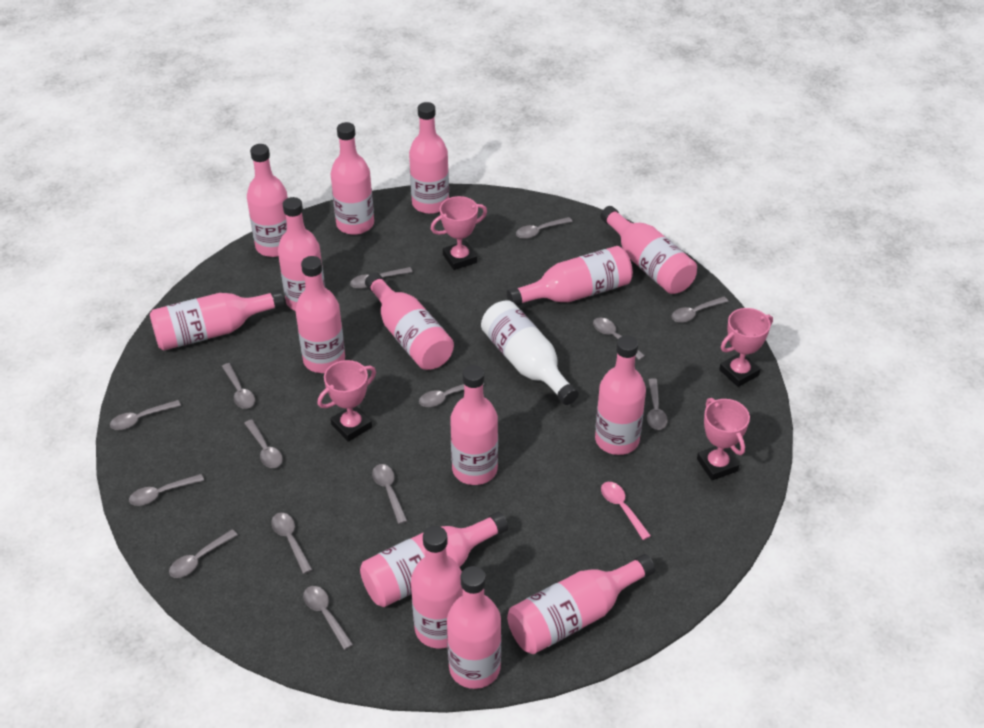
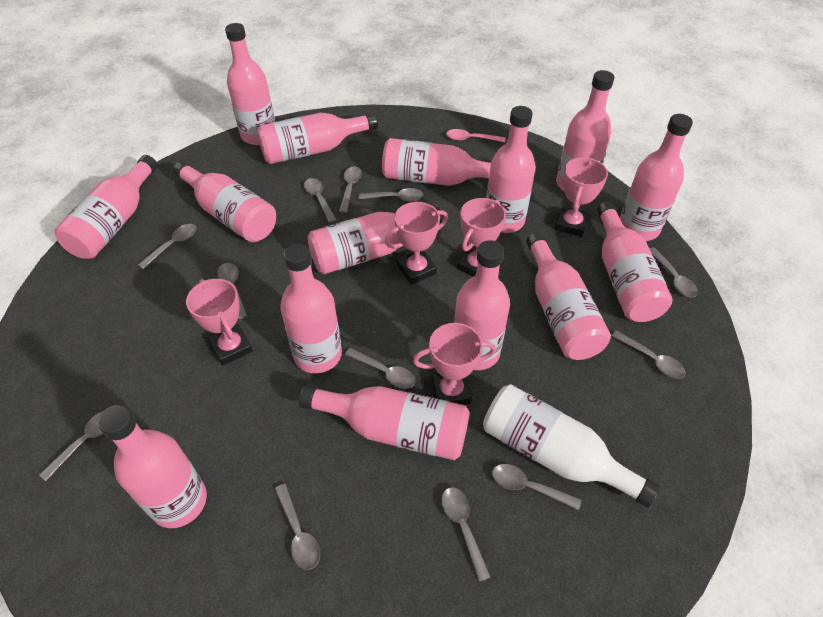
grey spoon: [110,400,181,430] [129,474,204,506] [169,529,238,578] [222,363,255,409] [244,419,283,468] [271,513,312,574] [303,586,353,650] [350,267,412,289] [372,464,407,524] [419,383,484,407] [516,217,573,239] [593,318,645,360] [647,378,668,430] [672,297,728,323] = 14 -> [39,411,103,481] [138,224,197,269] [217,263,247,319] [274,483,320,570] [304,178,337,223] [339,167,362,213] [345,348,415,389] [358,188,423,201] [441,487,490,582] [492,464,581,510] [611,330,686,379] [650,247,698,297] = 12
pink trophy: [318,360,376,442] [431,196,487,270] [697,398,750,480] [719,308,773,387] = 4 -> [186,279,252,366] [385,202,448,285] [413,323,496,405] [457,198,506,277] [555,157,608,237] = 5

